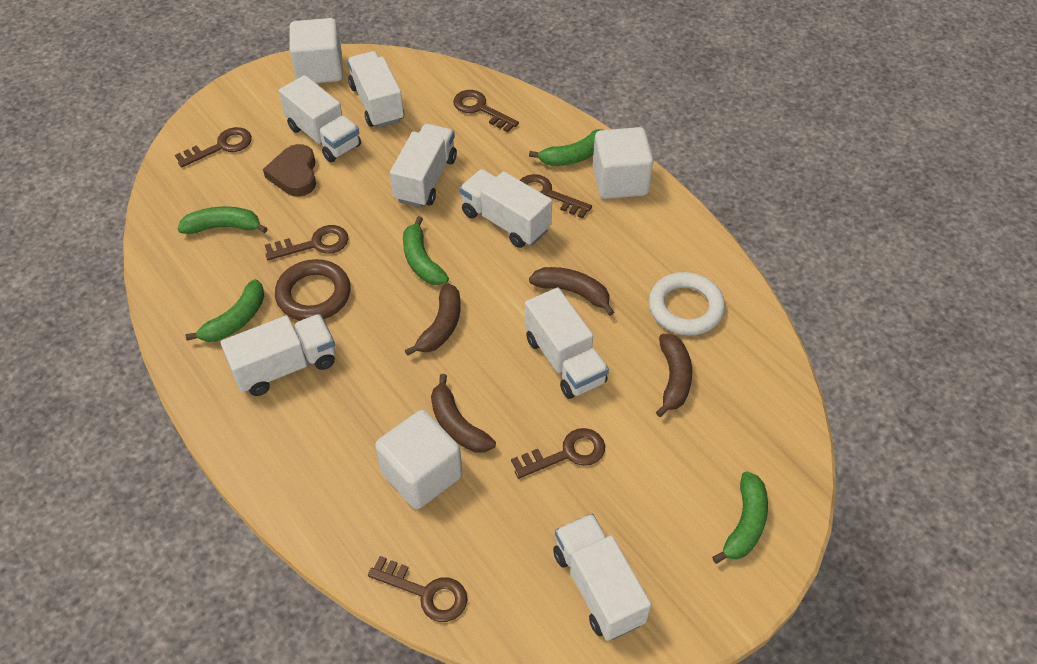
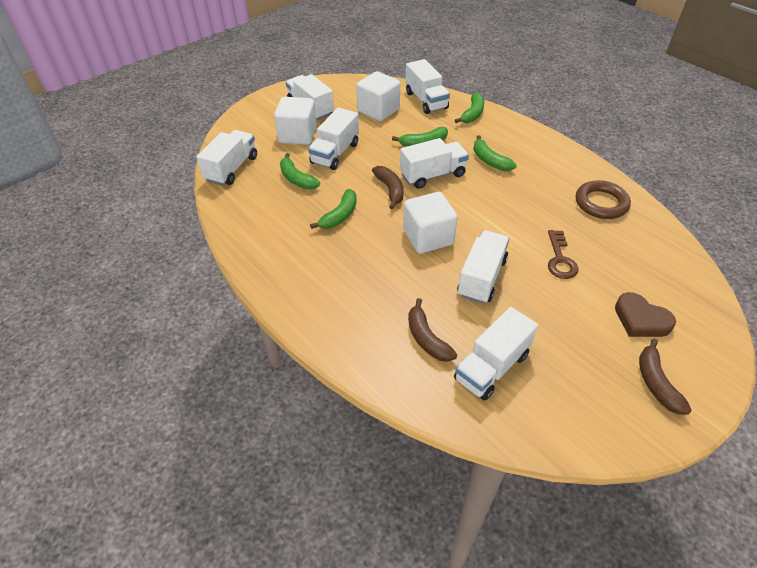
brown banana: [405,283,461,356] [431,374,496,452] [529,267,614,316] [656,334,692,417] = 4 -> [372,166,404,209] [408,298,457,362] [639,339,691,414] = 3
brown key: [175,127,252,168] [265,225,349,260] [368,556,467,622] [453,90,519,132] [511,428,605,479] [520,174,592,219] = 6 -> [548,230,578,279] = 1
white ring: [649,272,725,335] = 1 -> none = 0

